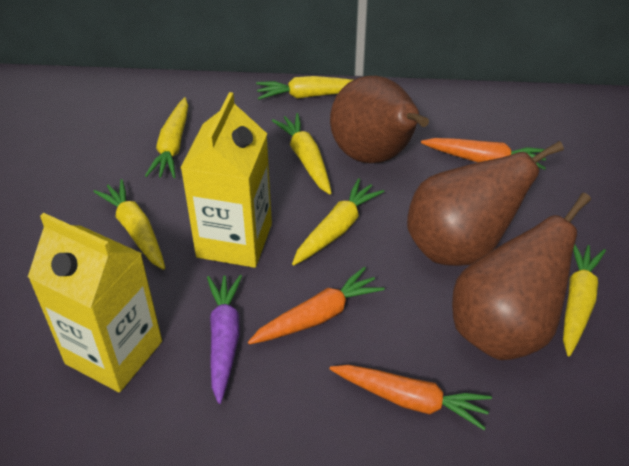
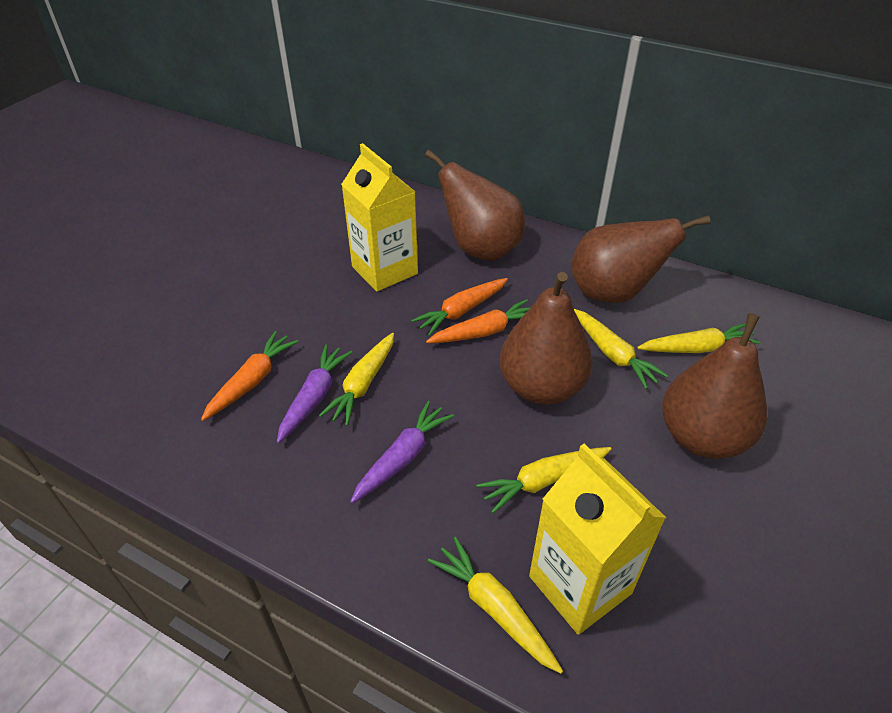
brown pear: [330,76,429,163] [407,141,564,266] [452,193,591,360] = 3 -> [425,150,525,261] [499,272,593,405] [571,215,710,303] [662,313,767,459] = 4
purple carrot: [207,275,242,404] = 1 -> [277,345,352,443] [350,401,454,503] = 2
yellow carrot: [93,179,165,270] [145,97,188,178] [256,76,353,100] [272,113,332,194] [292,178,384,266] [563,245,606,356] = 6 -> [319,333,394,426] [428,537,563,674] [477,447,612,513] [574,309,668,389] [637,323,760,353] = 5

